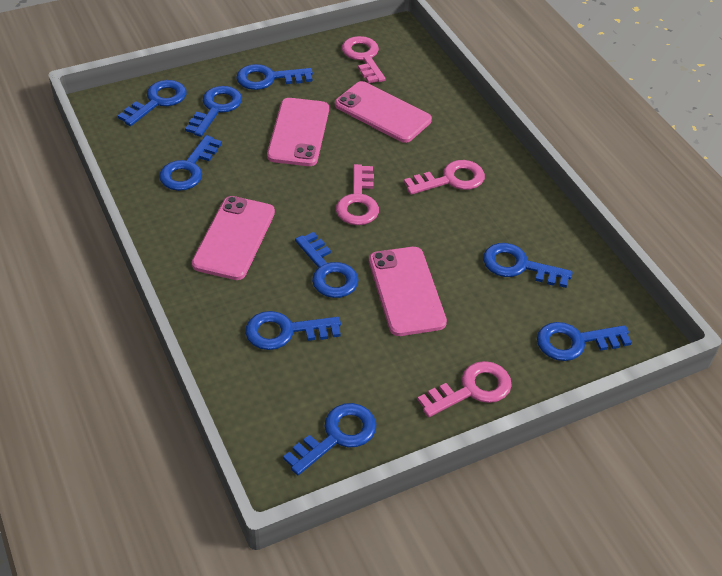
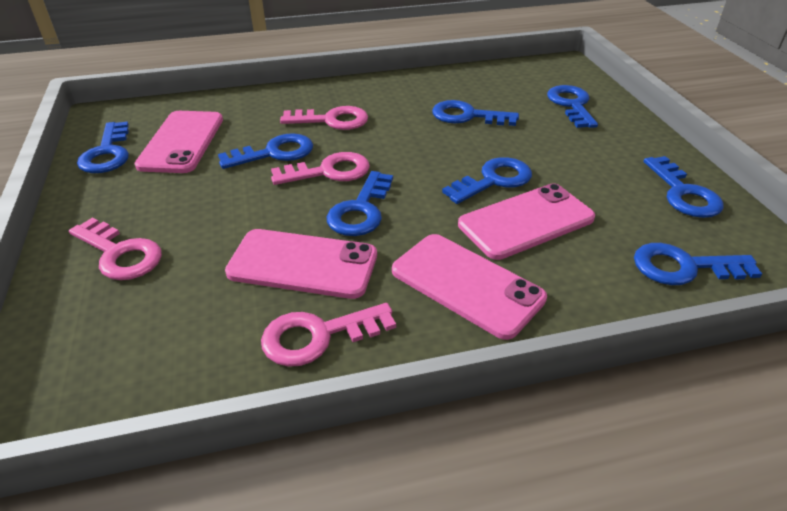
blue key: [118,80,186,126] [159,135,222,191] [185,86,242,137] [236,64,313,90] [245,311,341,350] [283,403,376,475] [295,232,359,298] [483,243,573,288] [537,322,632,361] = 9 -> [77,121,129,173] [218,133,313,169] [327,171,393,236] [432,100,519,126] [442,157,532,204] [547,85,598,128] [634,243,762,285] [644,156,723,218] = 8

